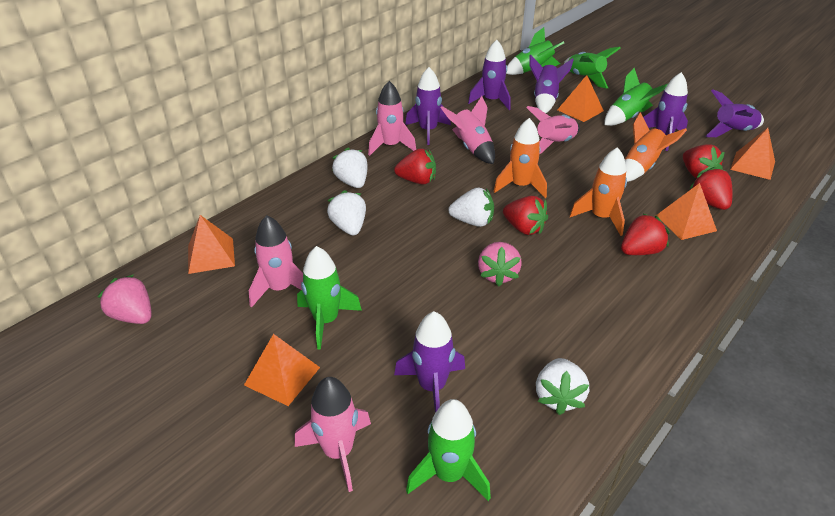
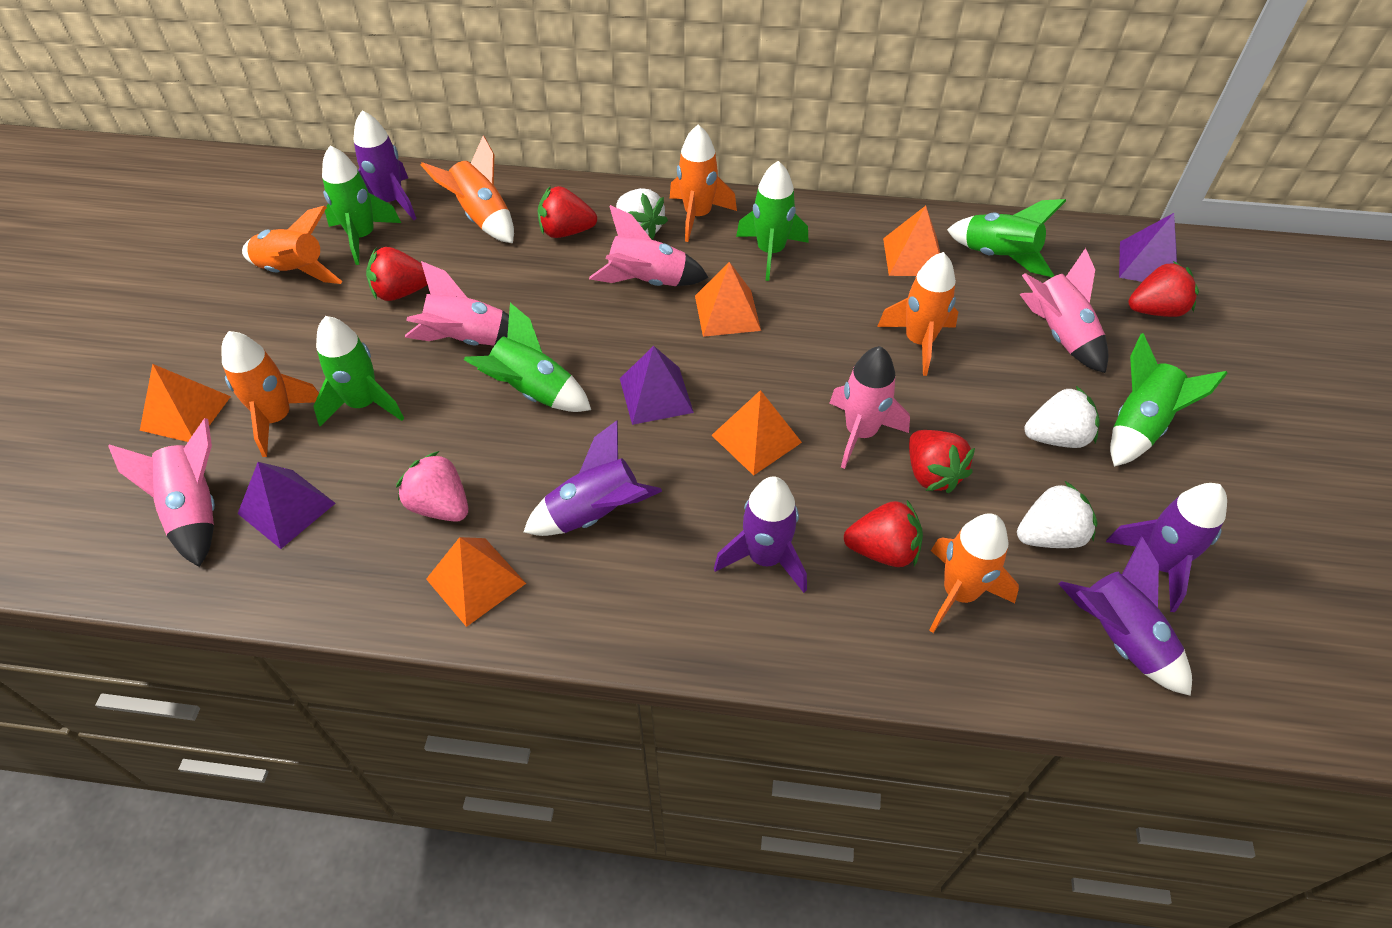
green rocket: [297,246,362,349] [406,399,491,501] [506,27,564,75] [564,47,621,89] [604,68,668,126] = 5 -> [313,316,404,426] [322,146,401,265] [464,303,591,412] [736,161,809,281] [947,199,1066,277] [1110,333,1227,467] = 6
orange rocket: [493,118,547,198] [570,147,627,236] [625,112,687,182] = 3 -> [221,331,319,457] [242,206,343,284] [421,136,514,243] [669,125,737,242] [877,252,958,376] [929,513,1019,633] = 6
pink strawberry: [98,275,152,324] [478,242,522,287] = 2 -> [396,451,468,522] = 1
purple pyramid: none = 0 -> [238,462,336,549] [620,346,694,425] [1119,213,1177,282] = 3
purple rocket: [394,311,465,413] [405,67,451,145] [468,40,511,110] [529,55,574,113] [643,72,688,151] [706,89,764,137] = 6 -> [354,110,417,220] [524,420,662,536] [714,477,807,593] [1059,537,1192,696] [1106,483,1227,612] = 5
white strawberry: [327,190,366,235] [332,148,368,188] [448,187,494,227] [536,358,589,415] = 4 -> [616,188,668,240] [1017,481,1098,548] [1024,386,1100,448] = 3

